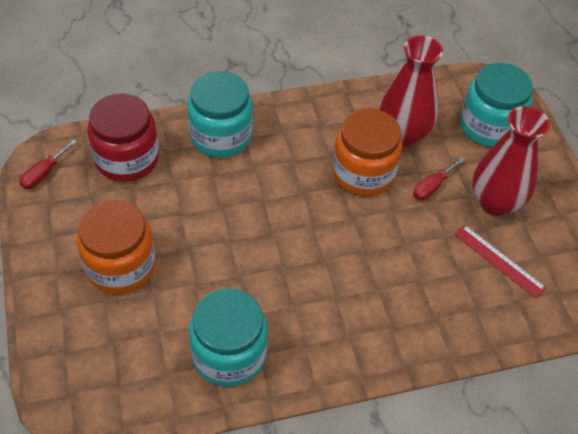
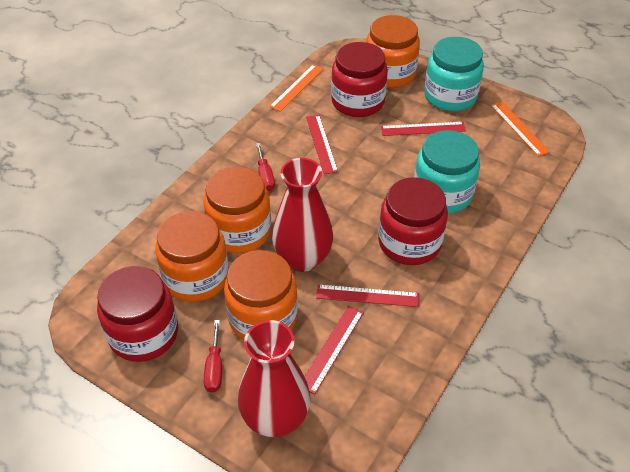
orange jar: [77,200,155,294] [332,108,402,196] = 2 -> [155,211,229,302] [203,167,271,253] [224,250,298,340] [366,15,420,88] = 4
orange ruler: none = 0 -> [269,64,324,112] [491,101,550,156] = 2
red jar: [88,93,159,182] = 1 -> [97,266,178,362] [331,42,388,117] [378,177,448,265] = 3
red ruler: [454,225,546,298] = 1 -> [304,306,364,394] [306,115,338,174] [316,284,419,307] [381,122,466,136] = 4
turquoise jar: [187,71,253,158] [189,288,268,387] [460,63,533,147] = 3 -> [414,130,480,214] [424,37,484,111] = 2

